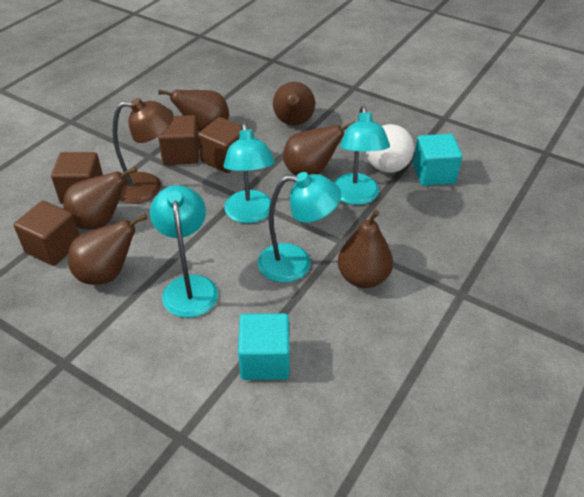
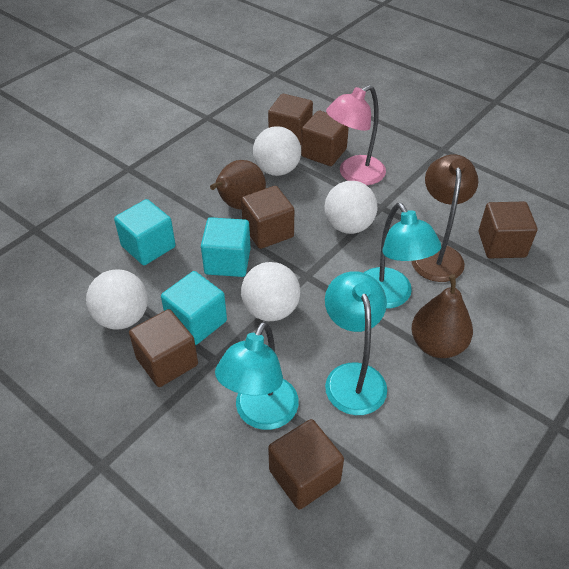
brown cube: [13,201,80,266] [51,152,103,204] [158,115,199,165] [198,117,241,173] = 4 -> [129,309,198,387] [241,186,294,249] [268,94,313,145] [268,419,344,510] [301,111,349,166] [479,202,537,258] = 6
brown pear: [63,167,137,230] [68,214,147,285] [158,90,229,132] [273,82,315,125] [283,121,355,176] [338,210,393,288] = 6 -> [210,160,266,210] [411,274,473,358] = 2
pink lamp: none = 0 -> [326,85,386,185] = 1
turquoise cube: [238,313,290,380] [413,134,462,186] = 2 -> [114,199,176,265] [161,271,227,345] [201,217,251,277] = 3
turquoise lamp: [150,185,218,318] [224,123,275,223] [258,172,341,283] [334,106,390,205] = 4 -> [215,321,299,430] [325,271,387,415] [364,203,441,308] = 3
white ball: [366,124,414,173] = 1 -> [86,269,148,330] [241,262,300,321] [253,126,301,176] [324,181,377,234] = 4

